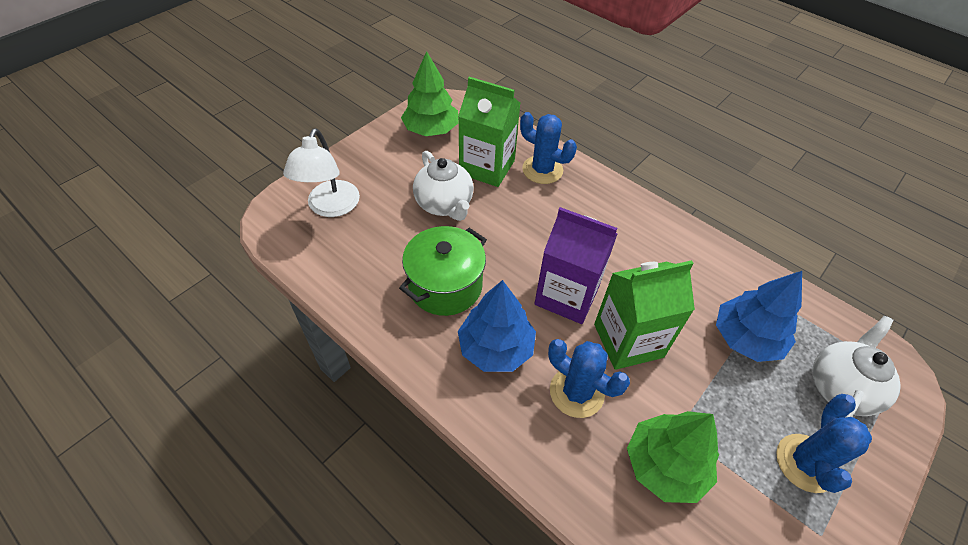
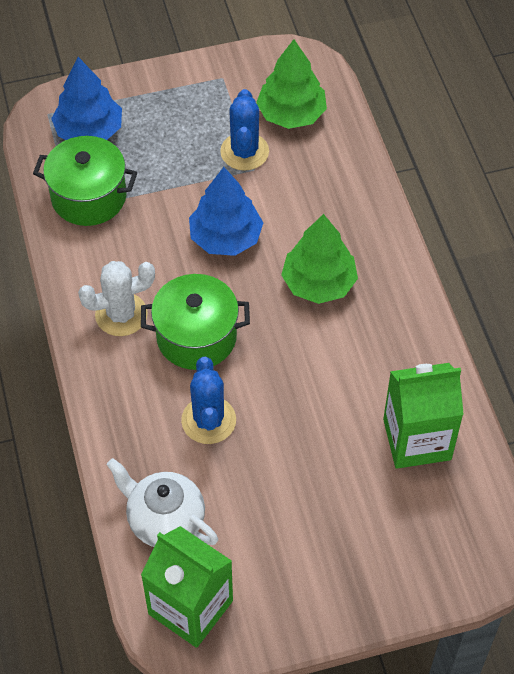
blue cactus: [520,112,577,184] [548,339,630,418] [776,394,872,493] = 3 -> [181,357,236,444] [220,89,269,171] = 2
green pot: [399,226,487,316] = 1 -> [33,136,137,226] [141,274,250,370] = 2
purple carton: [534,207,618,324] = 1 -> none = 0
white cactus: none = 0 -> [78,261,155,336] = 1
white lamp: [283,128,360,217] = 1 -> none = 0
white teapot: [413,151,474,221] [812,316,900,418] = 2 -> [106,458,218,547] = 1

